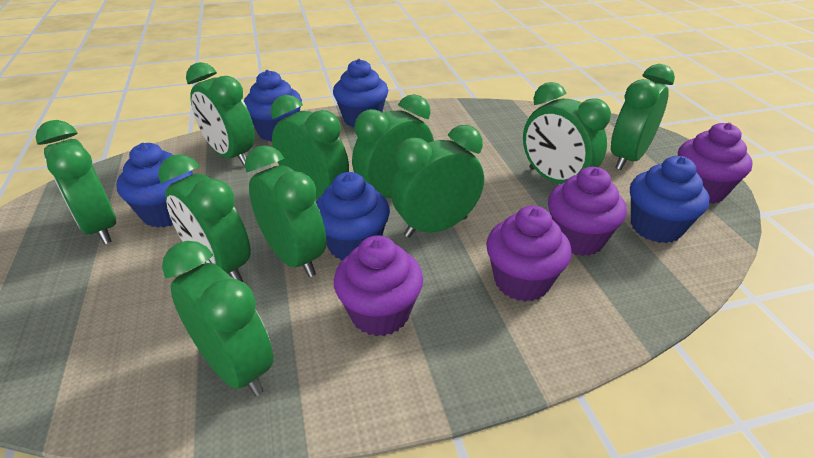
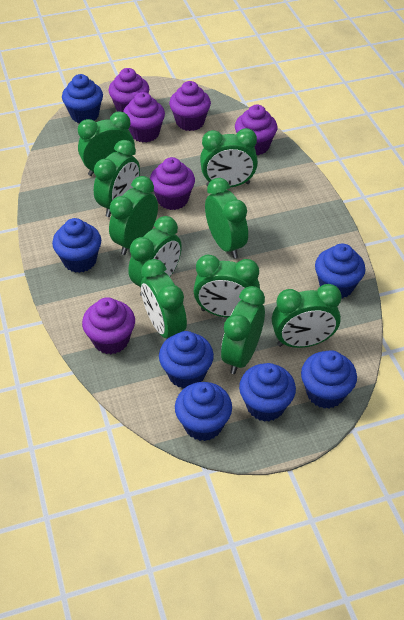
blue cupcake: [116,143,193,228] [244,70,302,142] [316,172,390,260] [333,59,388,128] [630,156,709,243] = 5 -> [52,218,101,273] [62,74,103,123] [159,331,214,389] [175,382,232,441] [239,363,296,422] [301,350,357,409] [315,244,366,298] = 7
purple cupcake: [334,235,423,336] [486,206,572,302] [548,167,627,256] [678,122,753,204] = 4 -> [82,297,135,354] [108,68,149,112] [123,92,165,143] [150,157,195,210] [169,81,211,131] [235,105,277,155] = 6

